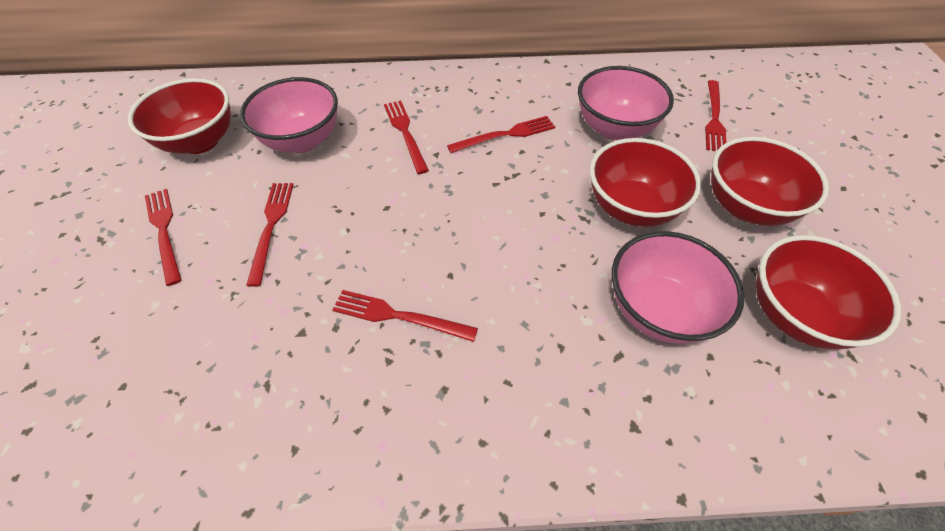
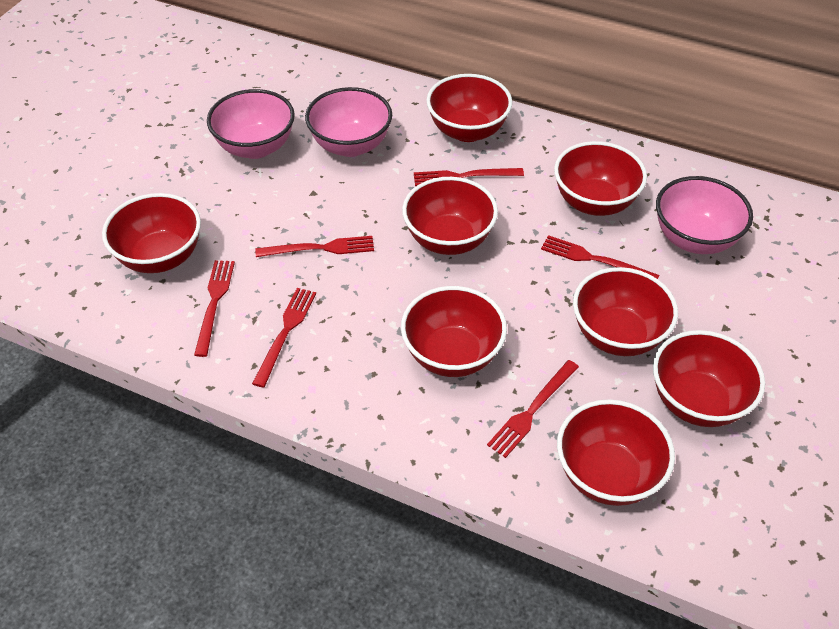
red bowl: [128,78,231,154] [590,138,701,227] [711,137,829,226] [756,235,901,350] = 4 -> [102,193,201,273] [401,286,507,377] [402,177,498,255] [426,74,512,142] [554,141,647,216] [557,399,675,506] [573,267,678,356] [653,330,765,427] = 8

